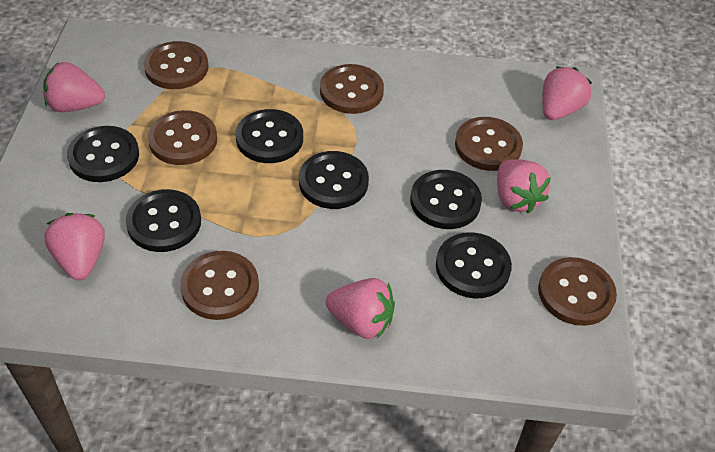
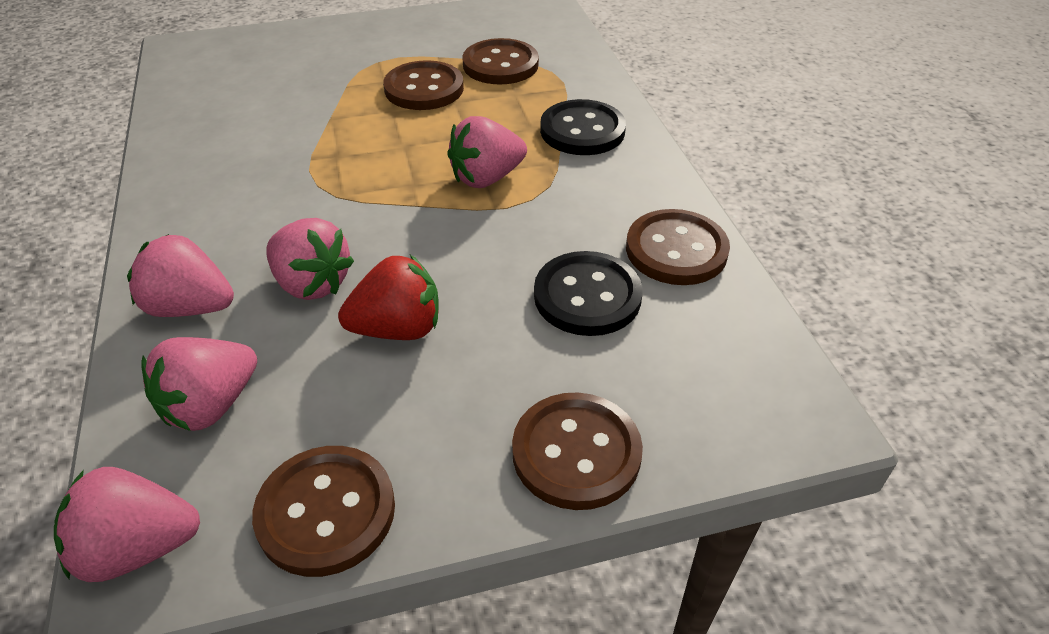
black button: [67,126,139,182] [126,189,201,252] [236,109,303,163] [299,151,369,209] [410,170,482,229] [436,232,512,298] = 6 -> [534,251,643,336] [540,99,626,155] = 2
brown button: [144,41,209,89] [148,110,217,165] [180,251,259,320] [320,64,384,114] [455,117,523,171] [538,257,617,326] = 6 -> [252,446,395,577] [383,60,464,110] [462,38,539,85] [512,392,643,510] [626,209,730,285] = 5
red strawberry: none = 0 -> [338,255,439,340] = 1

